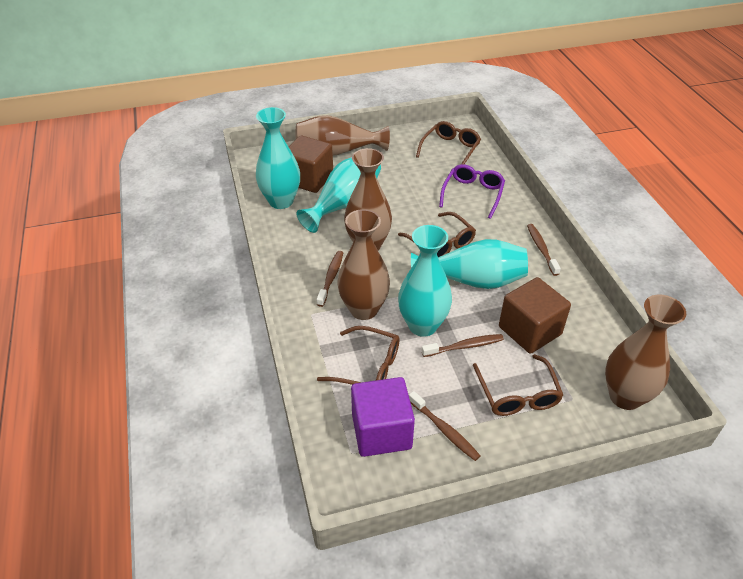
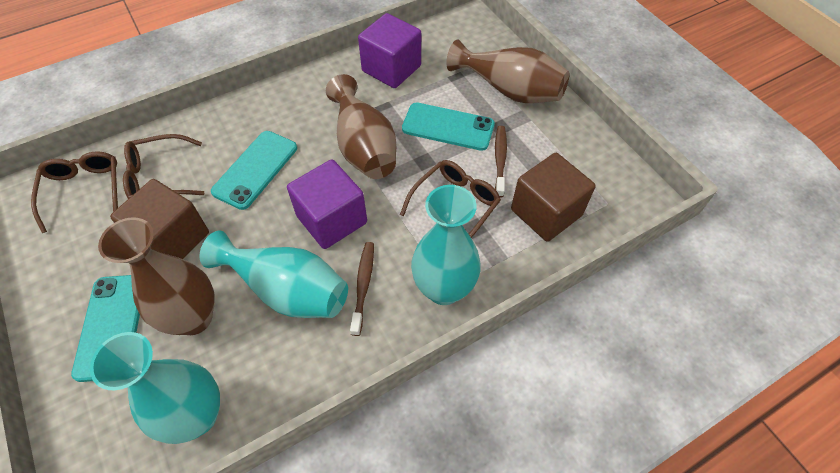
brown glasses: [317,326,400,385] [398,212,476,257] [416,121,481,164] [473,354,563,416] = 4 -> [31,151,118,233] [123,134,204,199] [400,160,501,238] = 3
brown toothbrush: [317,251,343,307] [409,391,480,461] [422,334,504,357] [527,224,561,276] = 4 -> [350,242,374,336] [495,126,507,198] = 2
brown vase: [295,115,390,156] [337,209,390,320] [344,148,392,251] [605,294,686,410] = 4 -> [98,217,215,335] [326,74,396,179] [446,39,570,103] = 3
purple cube: [351,377,415,457] = 1 -> [287,159,367,249] [358,13,421,88] = 2
purple glasses: [439,164,505,219] = 1 -> none = 0
turquoise phone: none = 0 -> [71,275,140,382] [211,131,297,210] [402,103,495,151] = 3
turquoise vase: [256,107,300,209] [296,157,381,233] [398,225,452,337] [411,239,528,289] = 4 -> [90,332,220,444] [199,231,348,318] [411,185,481,305] = 3

